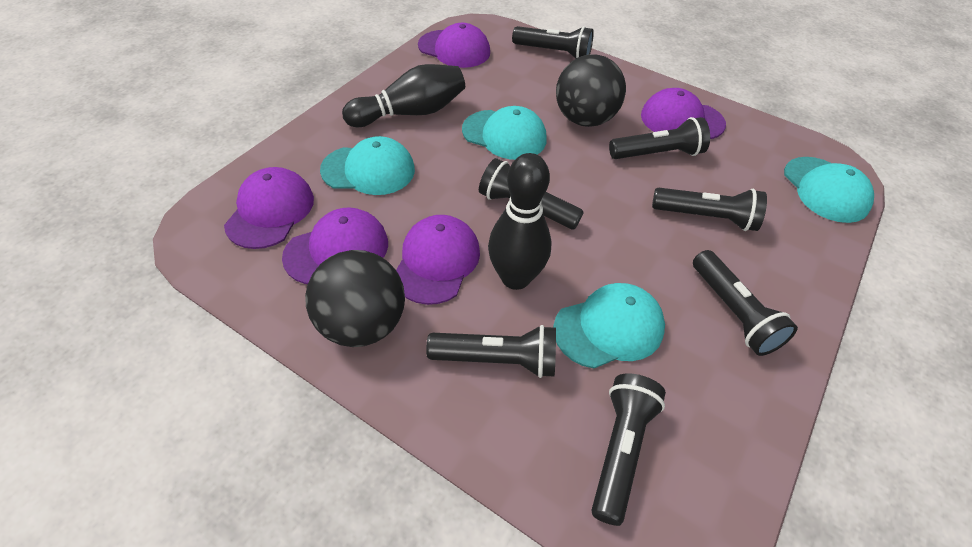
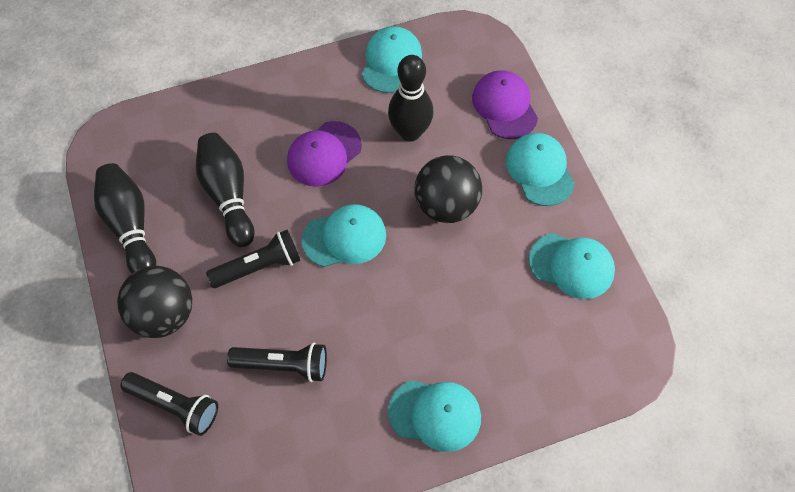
black bowling pin: [342,64,465,127] [488,153,552,290] = 2 -> [94,163,156,273] [196,133,255,247] [388,55,433,142] = 3
black flashlight: [426,325,556,378] [479,158,584,229] [512,26,594,58] [591,373,666,526] [609,117,710,159] [652,188,767,231] [693,250,798,356] = 7 -> [120,372,218,436] [206,229,301,288] [227,343,327,382] = 3
purple cap: [224,167,314,249] [282,207,388,284] [396,215,480,305] [418,23,490,68] [641,88,726,139] = 5 -> [287,121,362,187] [472,70,538,139] = 2
turquoise cap: [320,136,415,195] [462,106,547,160] [553,283,665,369] [784,157,874,223] = 4 -> [302,204,386,267] [362,26,422,93] [388,380,481,452] [506,133,575,206] [529,233,615,299] = 5

